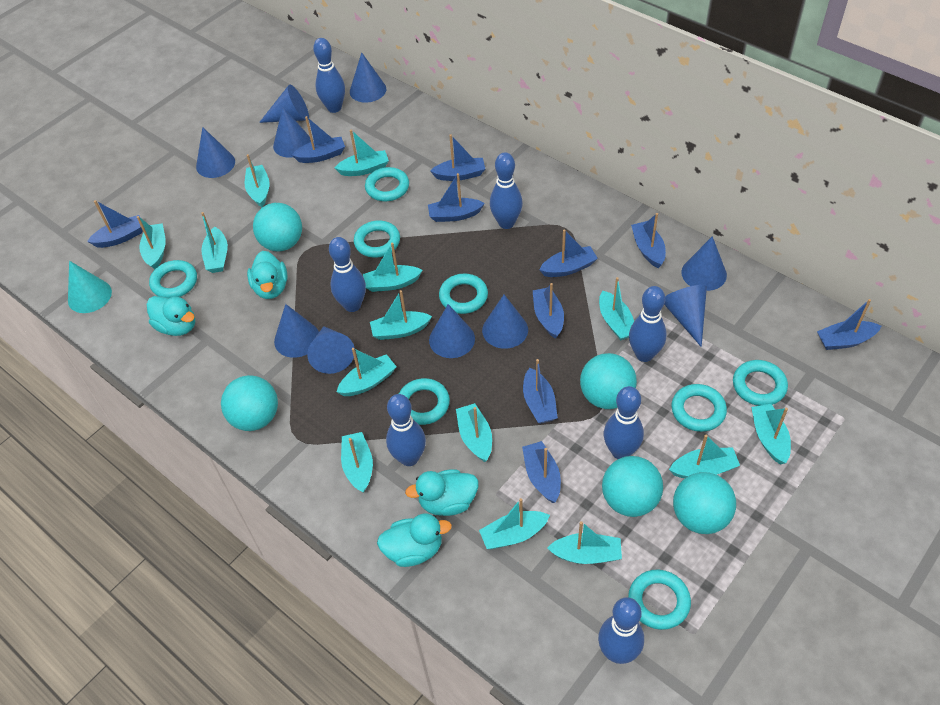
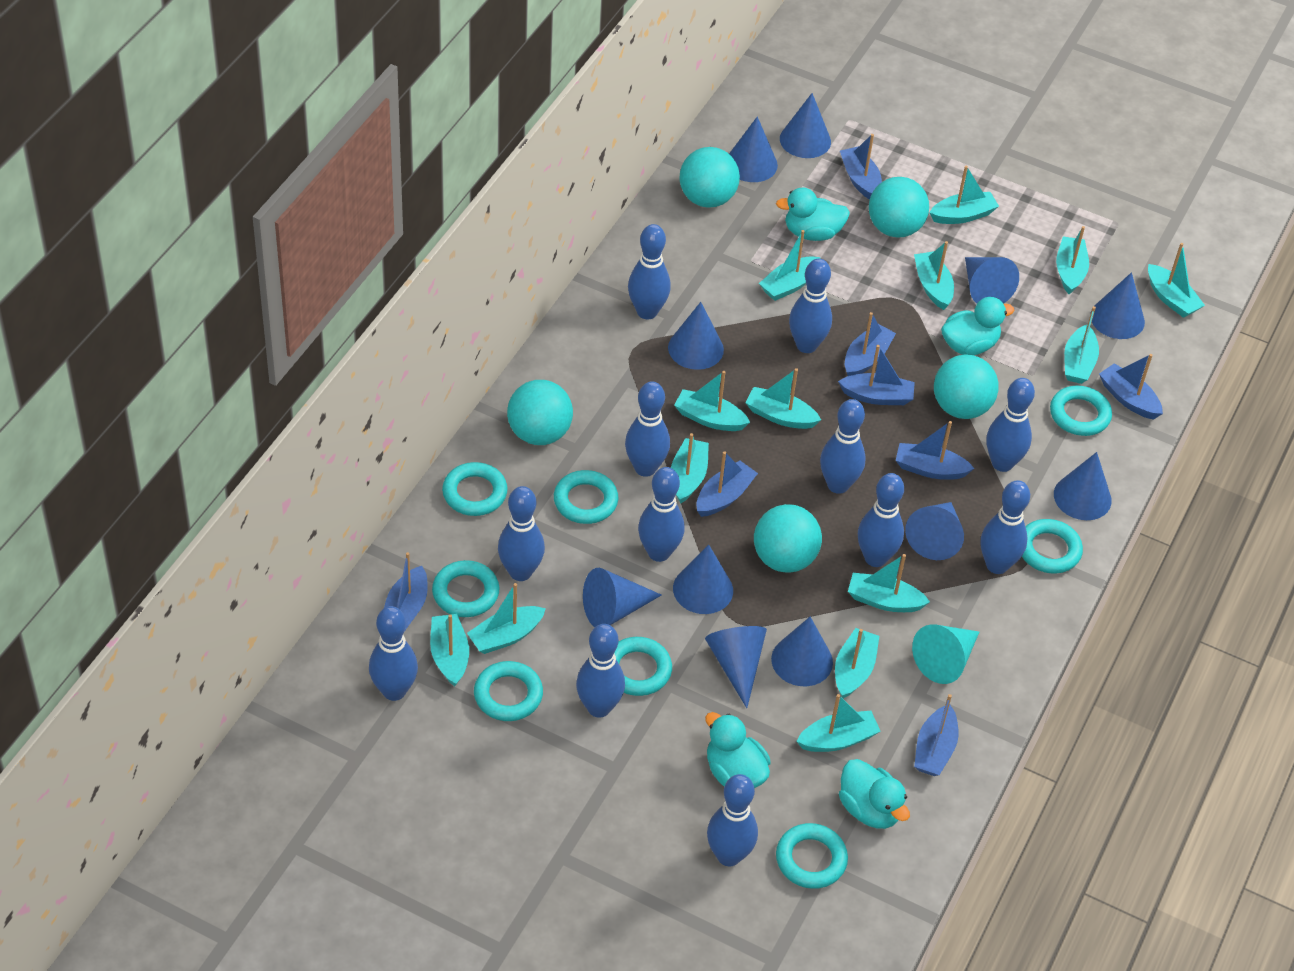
blue boat: [87,200,143,248] [292,116,345,163] [428,173,485,222] [430,134,485,181] [522,441,561,503] [523,359,558,424] [533,283,564,339] [539,229,598,277] [631,213,666,268] [817,299,881,350] = 10 -> [384,552,428,632] [697,451,758,517] [838,345,915,405] [840,134,882,200] [845,312,896,376] [895,421,975,480] [914,694,958,776] [1099,354,1163,420] = 8
blue bowling pin: [313,38,345,113] [329,237,366,312] [386,394,426,466] [490,152,523,229] [598,597,644,664] [604,386,644,459] [629,286,667,362] = 7 -> [369,606,418,701] [498,486,545,581] [576,624,625,718] [625,381,670,477] [628,224,671,319] [638,467,685,562] [707,774,758,866] [789,259,832,353] [820,399,866,494] [858,473,904,567] [981,480,1030,574] [987,378,1035,472] = 12
blue cone: [196,127,235,178] [259,85,309,123] [273,107,311,158] [274,304,319,358] [307,326,355,374] [350,52,386,103] [429,304,475,358] [482,295,528,349] [664,285,707,347] [681,236,727,291] = 10 -> [583,568,661,627] [668,302,724,370] [673,544,733,614] [705,626,767,708] [729,116,778,182] [771,617,833,686] [780,93,831,158] [905,502,964,560] [965,257,1019,304] [1054,452,1112,520] [1091,272,1145,339] = 11

